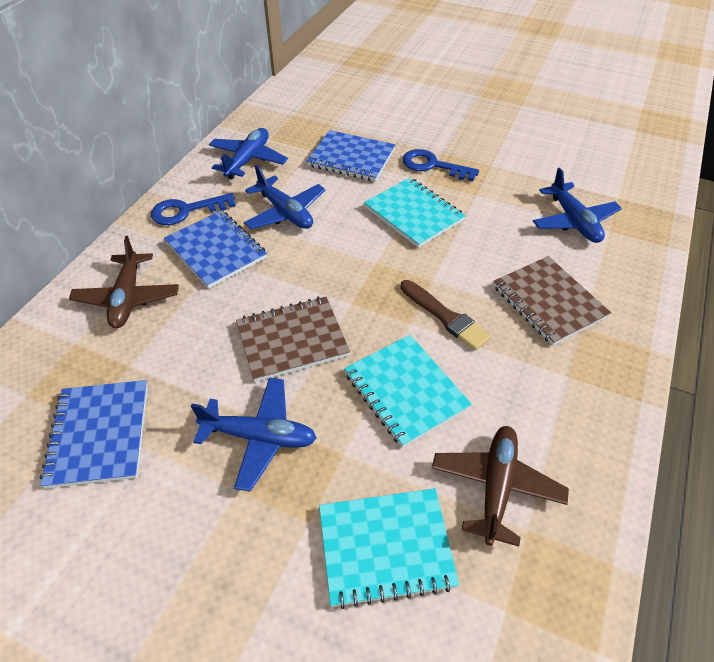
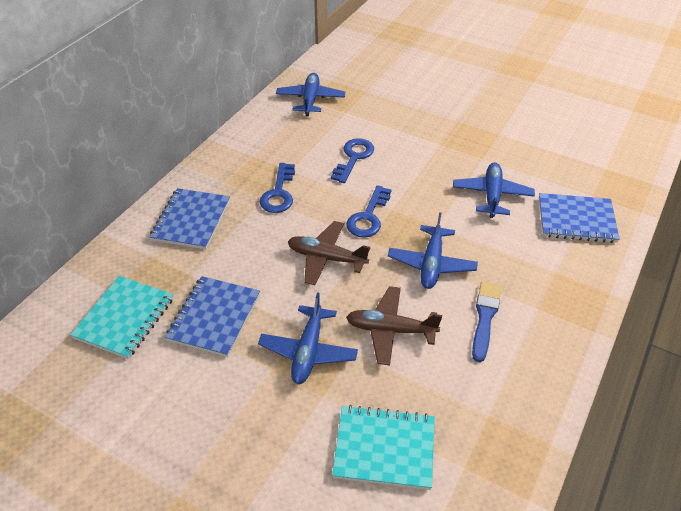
blue brush: none = 0 -> [472,282,501,362] = 1
blue key: [151,193,236,225] [402,149,479,181] = 2 -> [260,163,295,213] [331,138,374,183] [346,185,392,237] = 3
brown brush: [400,280,491,350] = 1 -> none = 0
brown notebook: [236,297,350,382] [493,256,611,346] = 2 -> none = 0
turquoise notebook: [319,488,459,609] [344,335,472,448] [364,178,466,248] = 3 -> [70,276,174,359] [332,405,435,490] = 2

